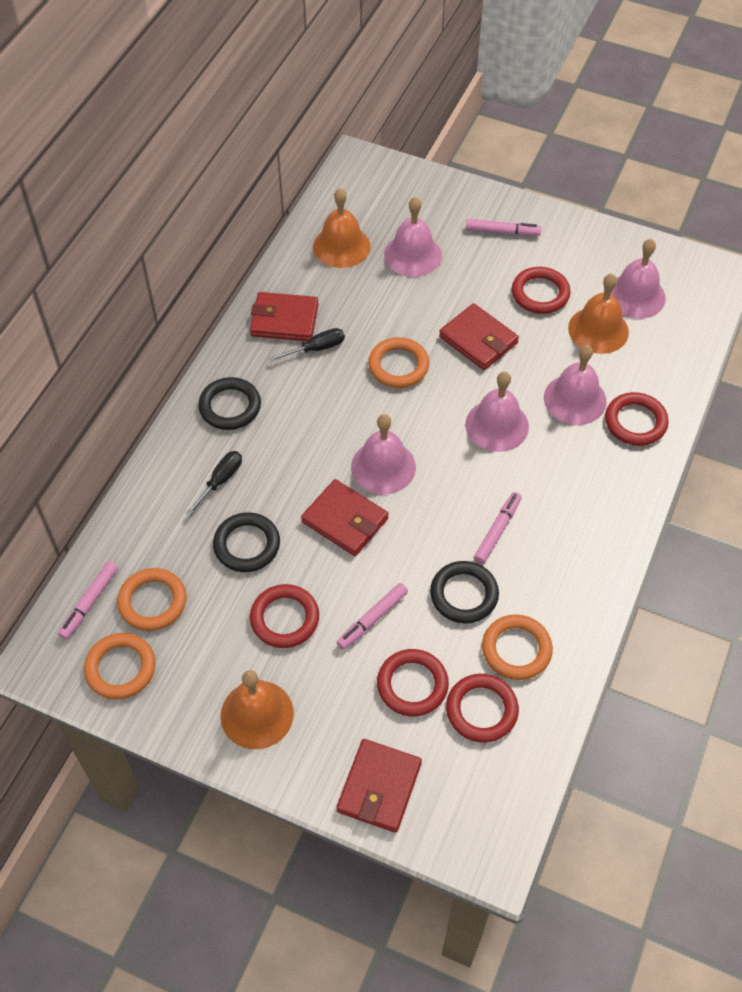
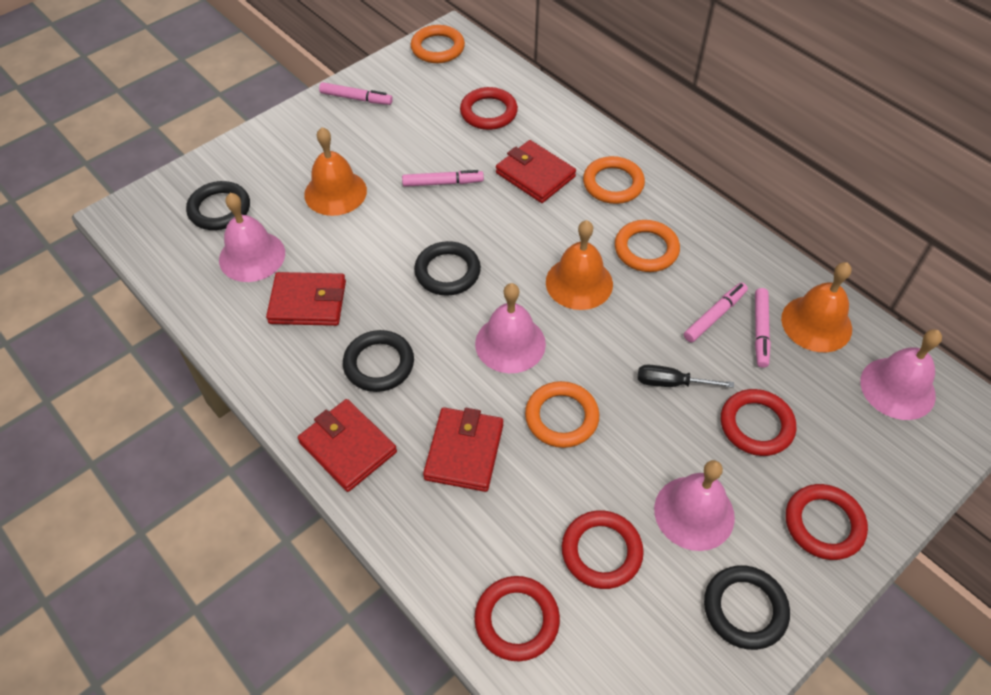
black ring: [198,377,261,430] [213,512,280,572] [430,561,499,623] = 3 -> [186,181,250,230] [343,330,414,392] [414,241,481,296] [704,565,790,650] = 4
black screwdriver: [185,451,242,516] [269,328,345,361] = 2 -> [638,365,734,388] = 1
pink bell: [351,414,416,494] [384,197,442,277] [465,372,529,452] [544,345,607,425] [611,239,666,319] = 5 -> [219,193,285,282] [475,283,546,373] [654,460,735,551] [860,329,942,420] = 4

